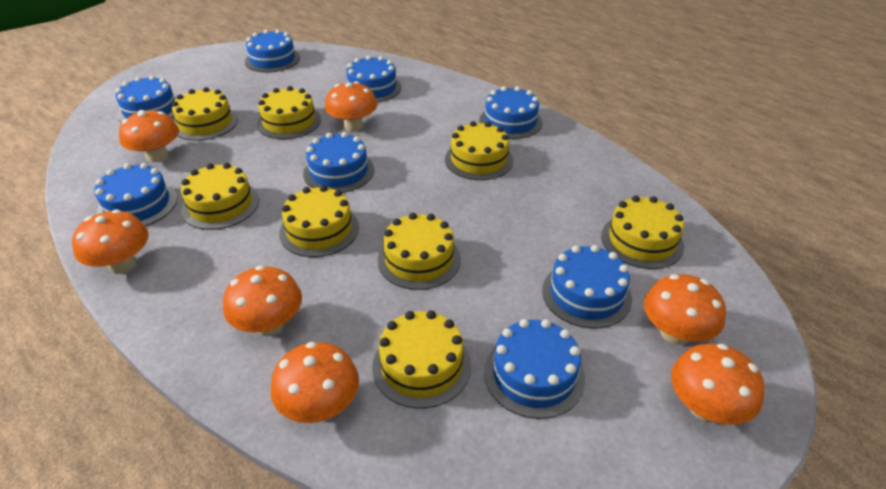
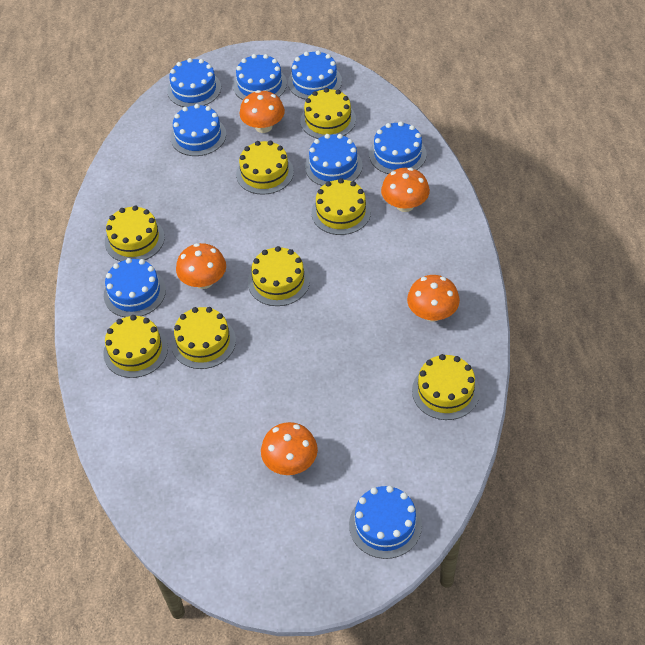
orange mushroom: [72,209,149,274] [119,110,179,162] [223,265,302,336] [271,342,359,423] [325,81,377,131] [644,274,726,345] [671,344,765,425] = 7 -> [176,243,226,289] [240,90,285,133] [261,422,318,475] [381,168,430,212] [407,275,460,322] = 5

